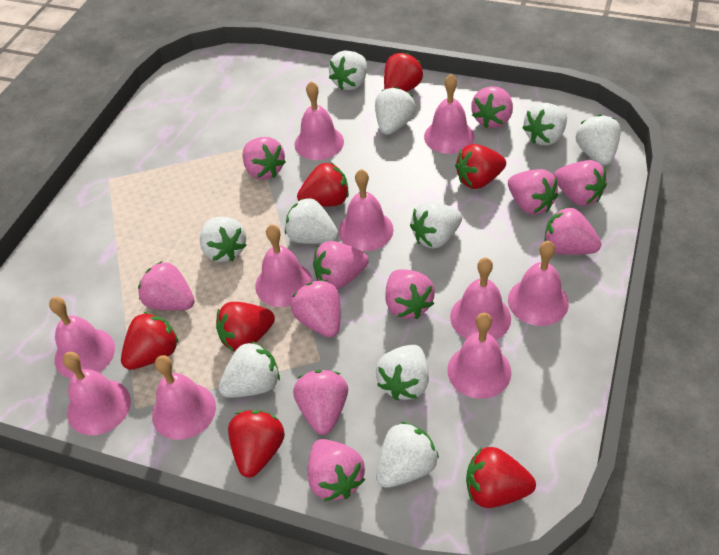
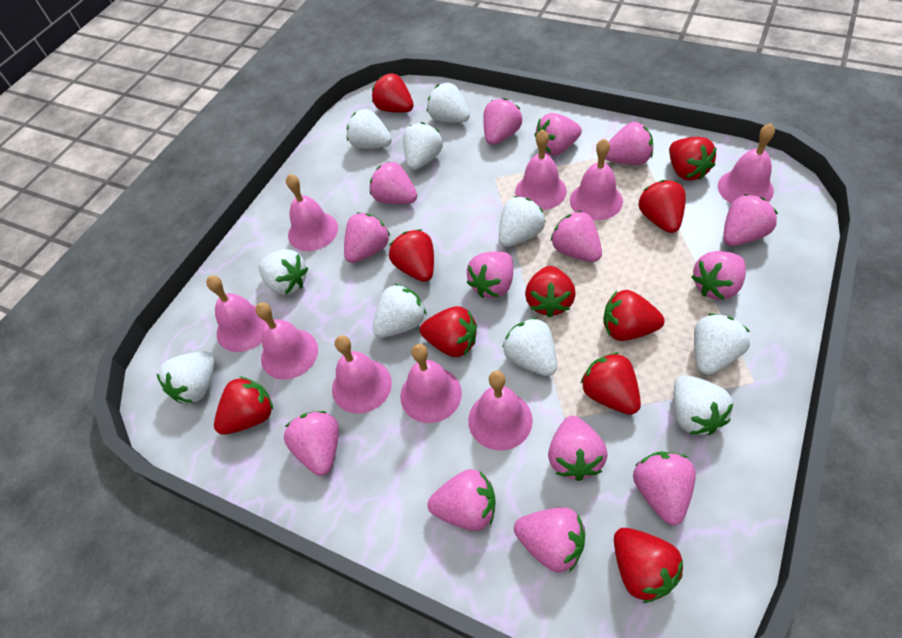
pink bell: [49,297,115,378] [63,352,131,435] [152,355,216,440] [255,224,313,307] [294,81,344,160] [339,169,394,251] [424,74,474,154] [447,313,512,399] [450,257,511,340] [508,241,569,326] = 10 -> [206,276,267,352] [256,302,318,380] [286,174,338,251] [332,335,392,414] [400,344,462,423] [468,371,533,451] [515,129,567,210] [570,139,623,220] [718,123,775,204] = 9
pink strawberry: [138,261,195,311] [243,137,286,180] [291,280,341,337] [293,370,348,435] [308,439,365,501] [313,241,369,289] [386,269,435,319] [471,86,513,128] [508,169,558,215] [544,207,601,255] [554,160,607,206] = 11 -> [284,411,339,476] [344,213,390,263] [370,161,417,204] [428,469,496,531] [467,251,513,298] [483,98,522,145] [514,507,585,572] [535,113,582,156] [548,416,608,481] [551,211,602,262] [605,122,653,165] [633,452,696,525] [692,251,746,300] [723,194,778,246] = 14
red strawberry: [121,312,179,370] [216,302,275,352] [228,410,285,477] [297,163,349,207] [384,52,423,92] [455,144,506,189] [466,447,536,508] = 7 -> [214,376,273,435] [372,73,414,113] [389,230,434,282] [420,306,477,357] [525,266,576,318] [581,352,641,415] [604,290,665,341] [614,528,683,603] [639,180,686,233] [669,137,717,181] = 10

